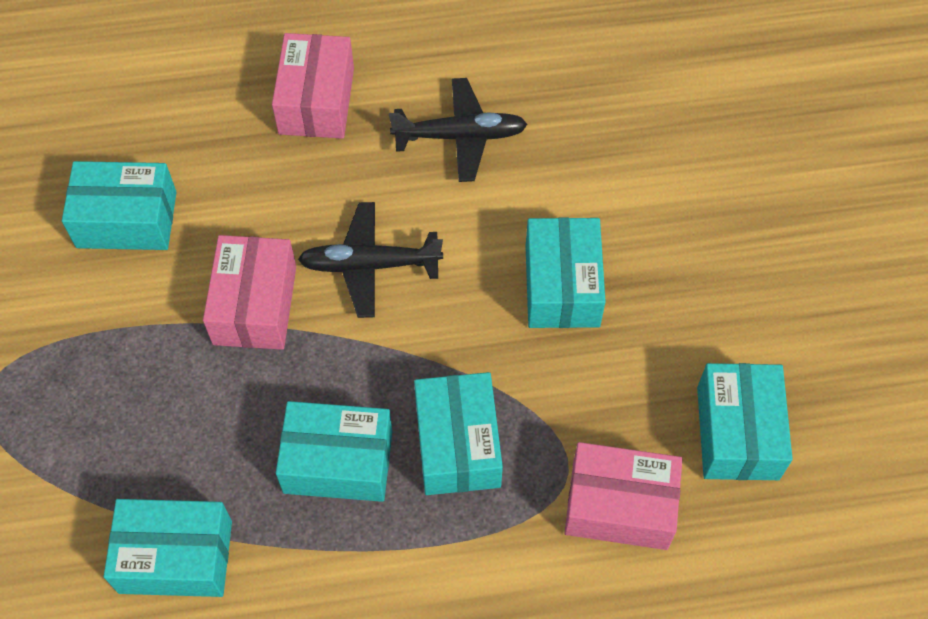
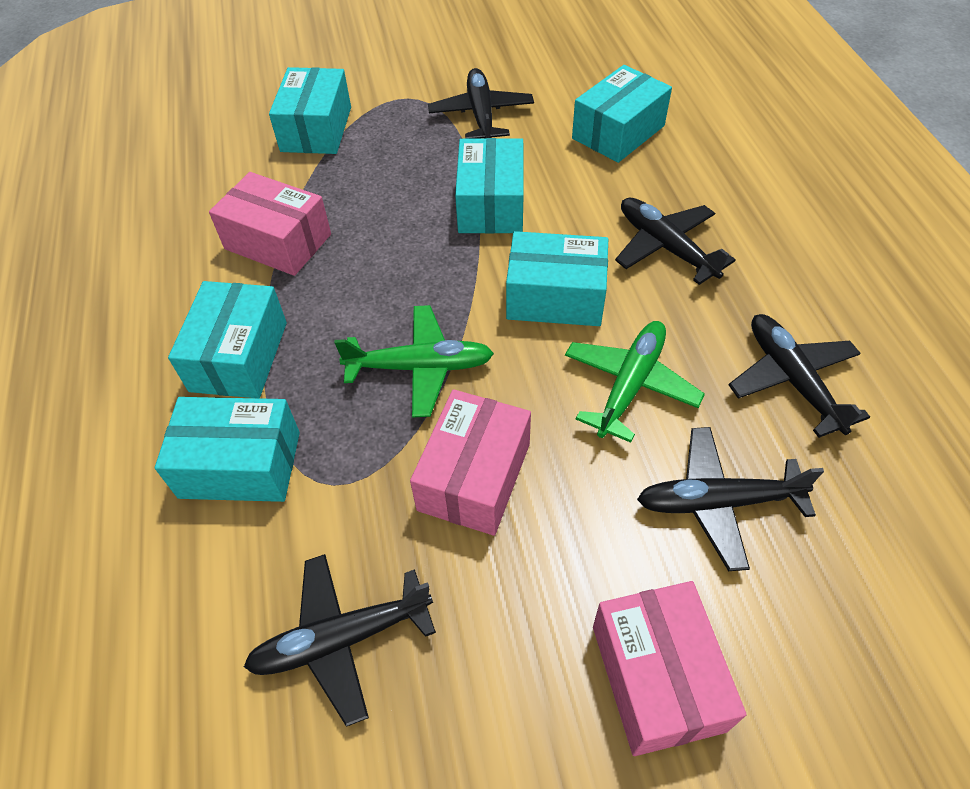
black plane: [298,202,443,318] [389,78,528,182] = 2 -> [244,554,436,727] [428,68,534,139] [615,198,736,285] [637,427,824,571] [729,314,870,438] = 5
green plane: none = 0 -> [334,305,494,418] [565,321,705,443] = 2

